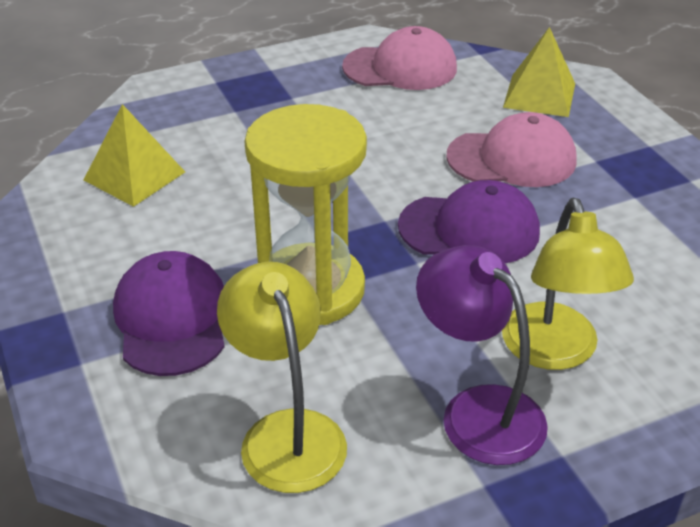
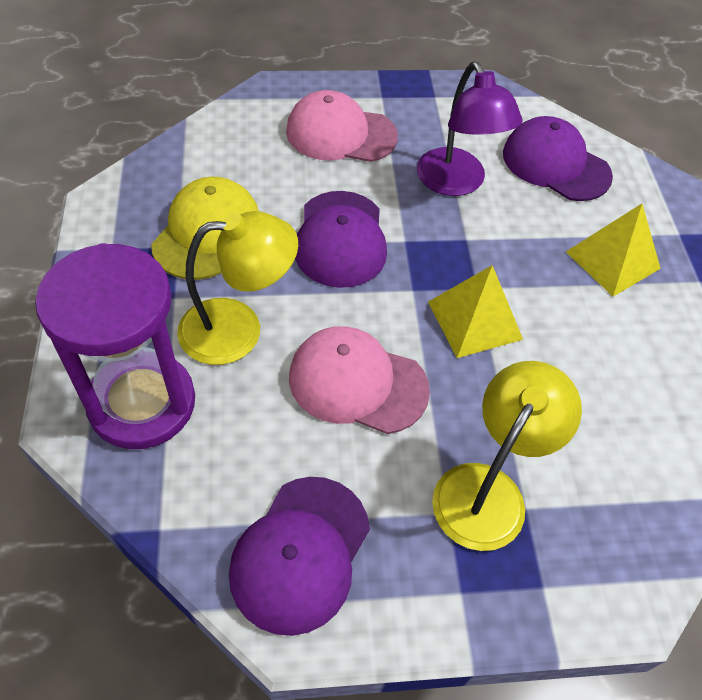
purple cap: [113,251,225,376] [398,180,540,263] = 2 -> [229,477,370,636] [295,191,387,288] [503,116,613,201] = 3
purple hourglass: none = 0 -> [35,243,195,449] = 1
yellow cap: none = 0 -> [151,177,259,280] = 1
yellow hourglass: [244,104,367,325] = 1 -> none = 0

